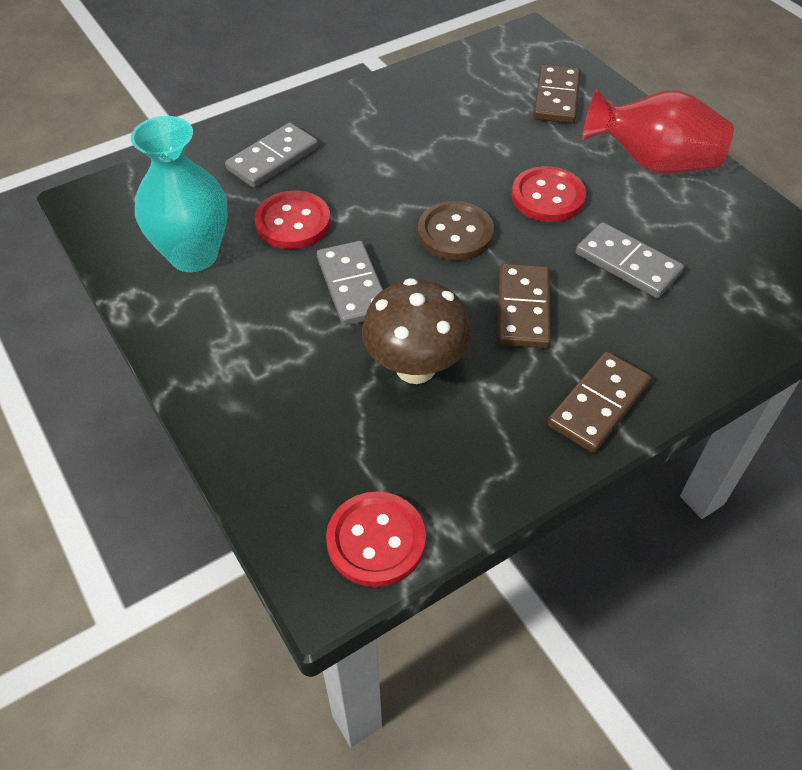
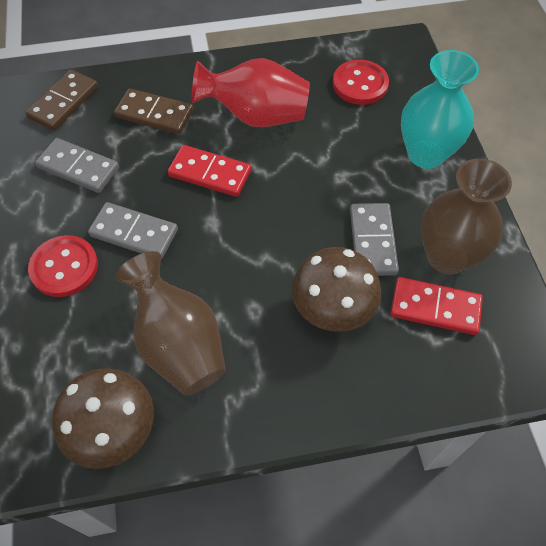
brown button: [418,201,494,261] = 1 -> none = 0
brown domino: [497,264,551,349] [533,64,581,123] [548,352,651,453] = 3 -> [25,70,98,131] [114,88,193,134] = 2
brown mushroom: [362,278,472,384] = 1 -> [52,368,154,469] [292,247,381,332] = 2
brown vase: none = 0 -> [115,251,226,396] [421,158,512,275] = 2
red button: [255,191,331,249] [326,492,426,587] [511,166,586,222] = 3 -> [28,235,98,297] [333,60,389,105] = 2
red domino: none = 0 -> [168,145,251,197] [390,277,483,335] = 2

